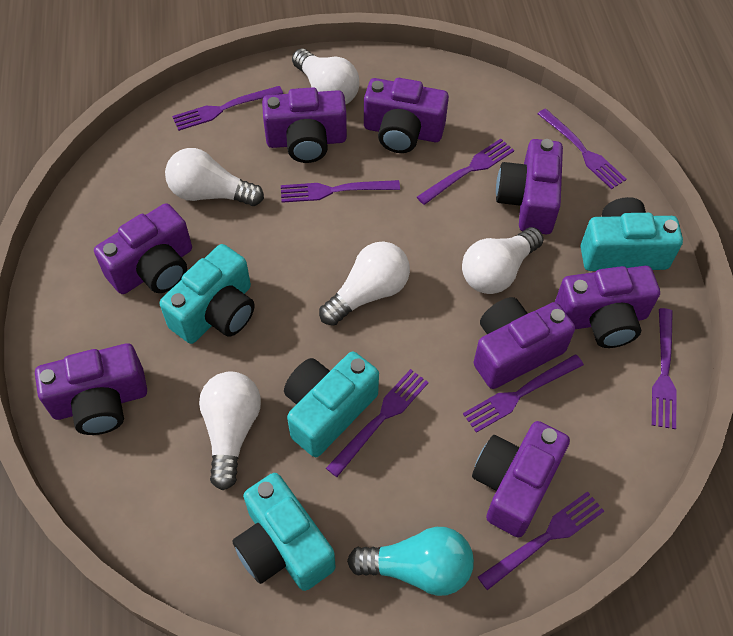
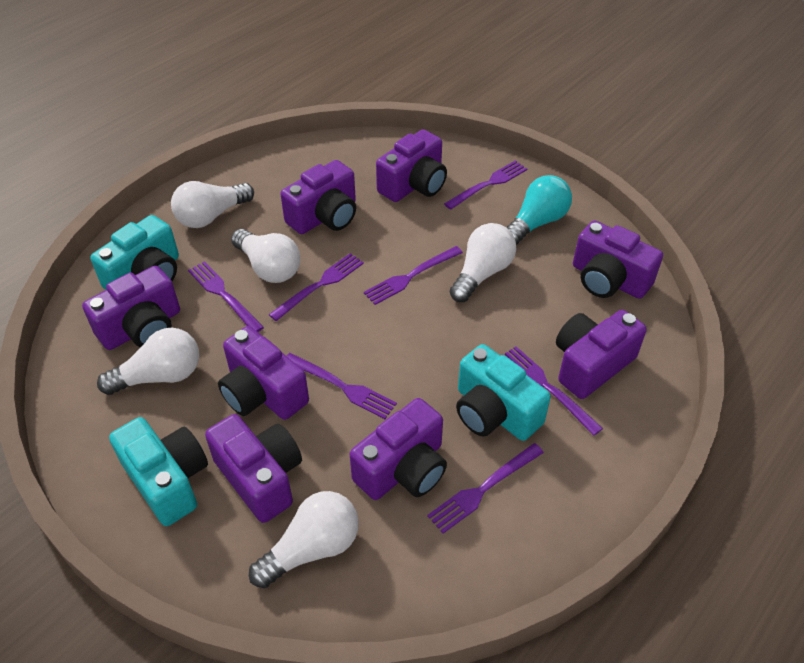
purple fork: [172,86,283,131] [281,180,400,203] [326,369,429,477] [417,139,514,205] [463,354,584,433] [478,491,604,590] [538,108,627,189] [652,308,677,429] = 8 -> [188,261,264,332] [269,253,364,321] [287,353,397,419] [364,246,463,305] [427,443,544,534] [444,160,527,210] [505,346,603,436] = 7
turquoise camera: [160,244,255,344] [232,473,335,591] [284,352,379,457] [581,197,683,271] = 4 -> [90,215,179,290] [109,417,208,526] [456,344,551,441] = 3

